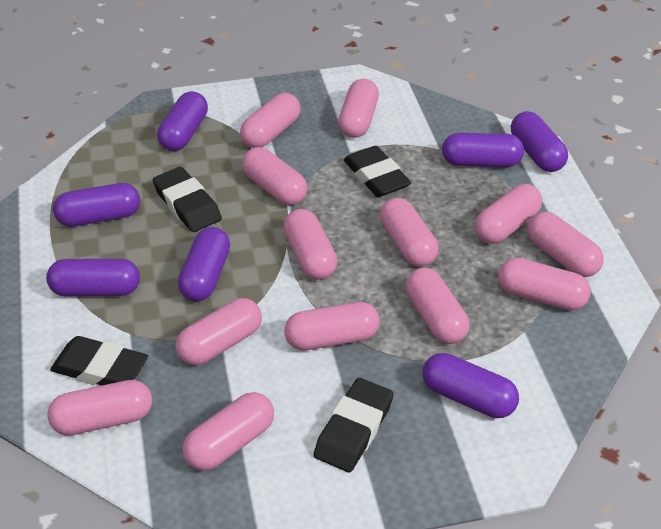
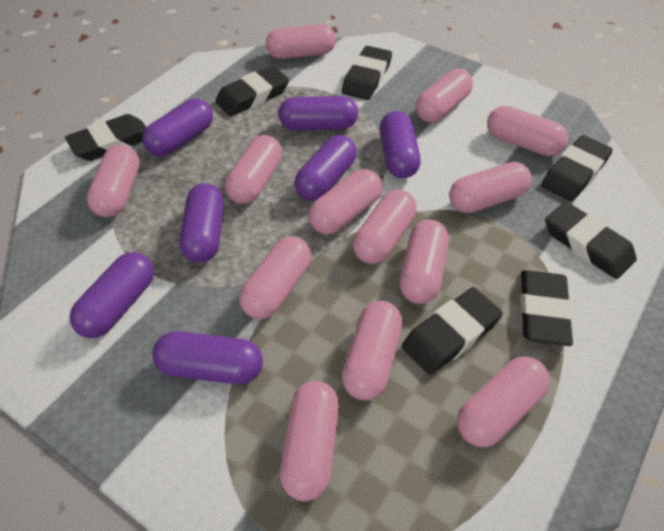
black eraser: [50,336,148,386] [153,167,222,232] [314,378,394,472] [344,146,411,197] = 4 -> [65,114,147,161] [215,66,289,116] [342,46,392,100] [402,287,503,375] [520,270,573,346] [541,135,613,201] [545,202,637,279] = 7

